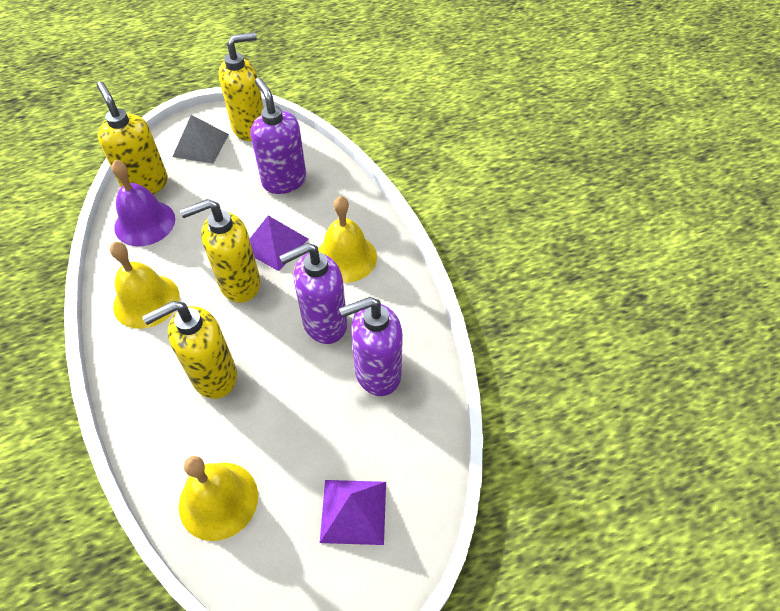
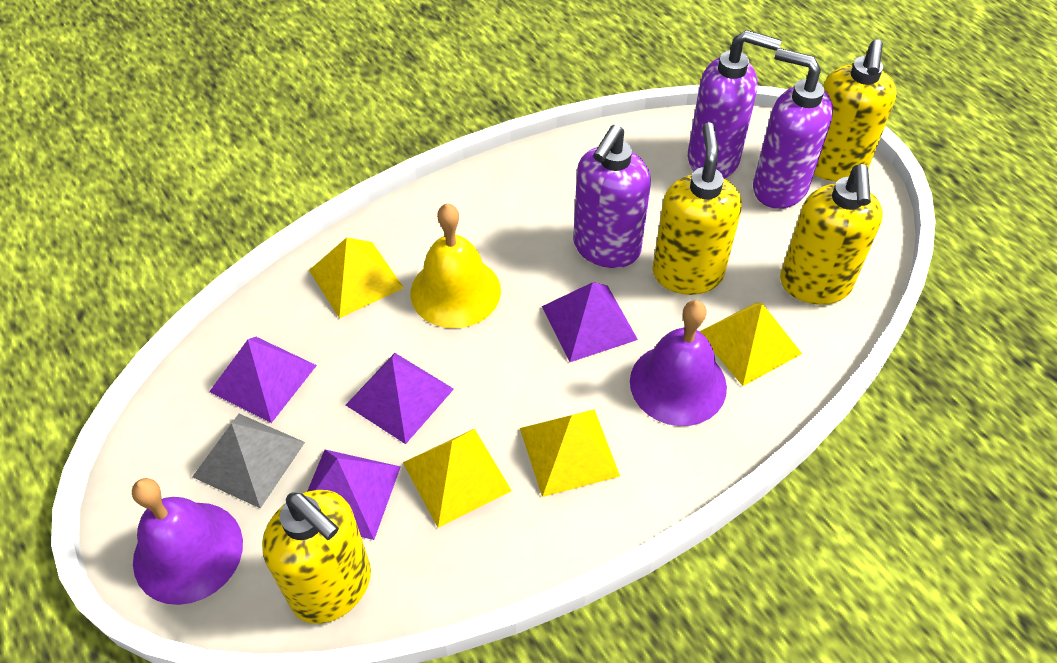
purple bell: [111,160,175,246] = 1 -> [132,478,243,605] [630,300,727,426] = 2
purple pyramid: [250,216,308,271] [320,480,386,545] = 2 -> [209,337,317,423] [307,450,401,540] [346,353,454,444] [542,282,638,362] = 4
yellow bell: [110,242,180,329] [179,456,258,541] [318,196,377,283] = 3 -> [411,203,501,328] = 1
yellow pyramid: none = 0 -> [309,238,404,318] [403,429,512,528] [520,409,620,497] [699,303,802,386] = 4

